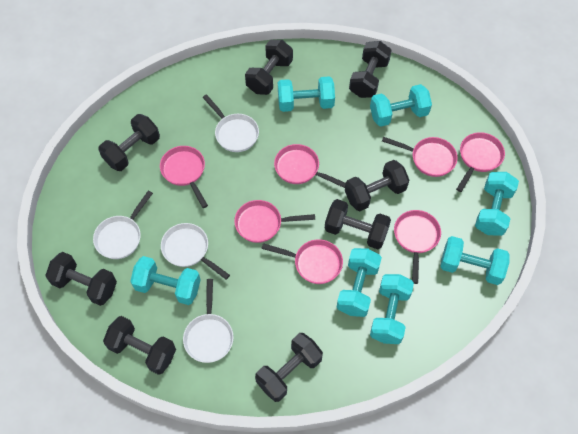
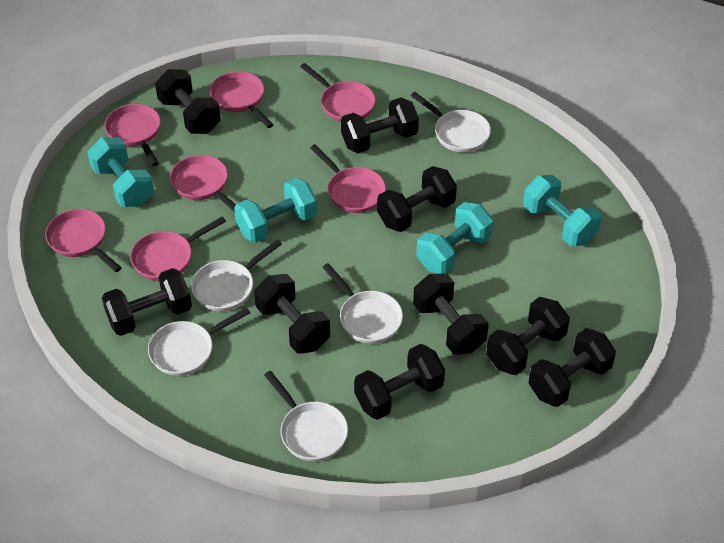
black dumbbell: [45,252,117,306] [98,114,160,171] [103,316,176,375] [245,40,293,95] [255,333,323,402] [325,199,391,249] [345,160,409,211] [349,41,392,98] = 8 -> [102,268,192,336] [155,69,221,134] [254,274,330,354] [341,97,419,153] [354,344,445,420] [377,166,457,232] [413,274,489,354] [486,297,570,375] [528,328,616,407] = 9
turquoise dumbbell: [130,256,201,305] [278,76,335,112] [337,248,382,317] [370,84,432,127] [370,274,414,344] [440,236,510,285] [475,172,519,236] = 7 -> [87,137,154,207] [234,178,317,243] [416,202,493,274] [523,175,602,246] = 4
white pan: [93,190,153,259] [161,223,230,280] [183,279,234,363] [202,94,259,152] = 4 -> [148,307,250,376] [191,240,282,311] [264,371,348,462] [322,263,403,344] [411,92,491,153] = 5

